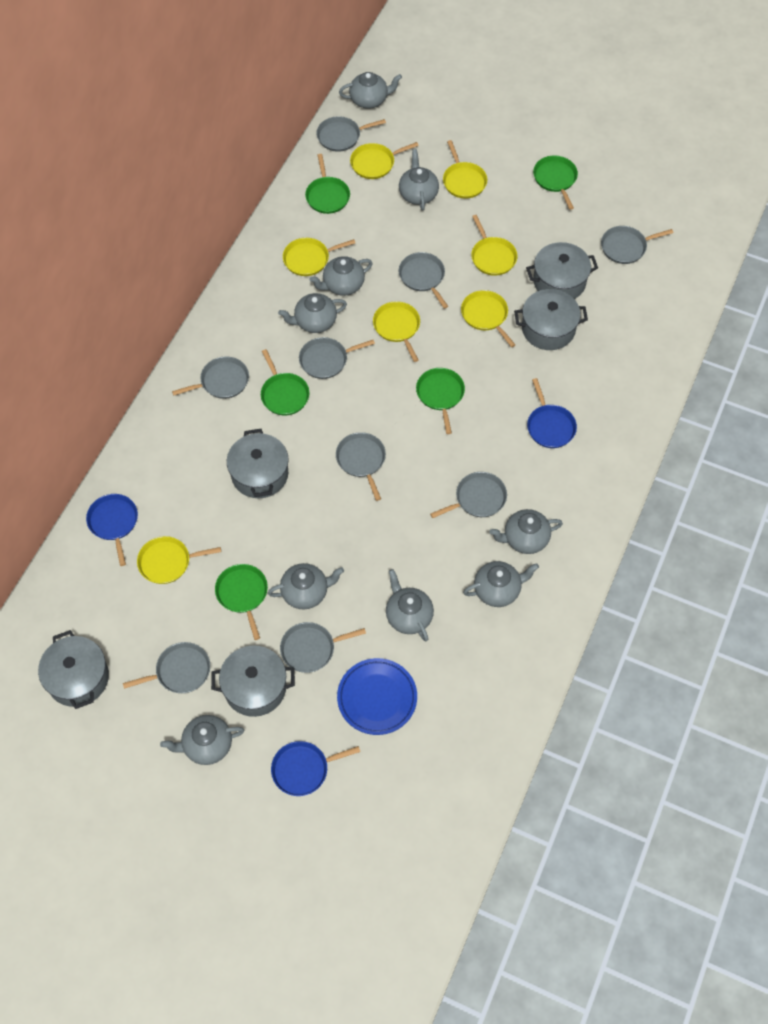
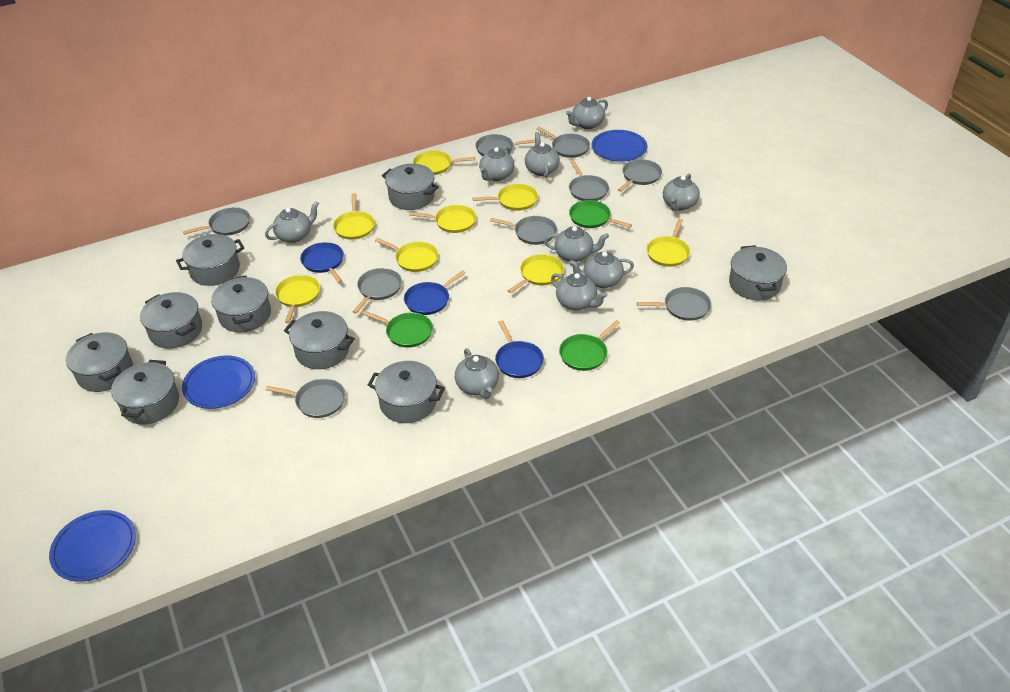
blue plate: [337,658,417,735] = 1 -> [49,510,136,582] [182,356,255,409] [592,130,647,162] = 3
green pan: [215,564,268,640] [261,349,309,415] [305,154,350,214] [416,368,465,434] [533,156,578,210] = 5 -> [362,311,433,348] [559,320,620,371] [569,200,632,228] = 3
grey pot: [38,630,109,709] [211,645,295,717] [227,429,289,498] [514,289,588,350] [526,242,598,299] = 5 -> [66,332,133,392] [111,360,179,424] [140,292,202,349] [176,234,244,286] [211,276,271,332] [284,311,355,369] [368,361,445,423] [382,164,439,210] [729,245,787,300] = 9
yellow pan: [137,536,221,584] [283,238,355,276] [350,142,419,179] [373,301,420,362] [443,140,487,199] [461,290,515,347] [471,215,517,276] = 7 -> [275,275,320,323] [333,193,375,240] [375,238,438,272] [409,205,476,233] [413,150,475,175] [473,184,538,211] [508,254,564,293] [646,219,690,267] = 8

